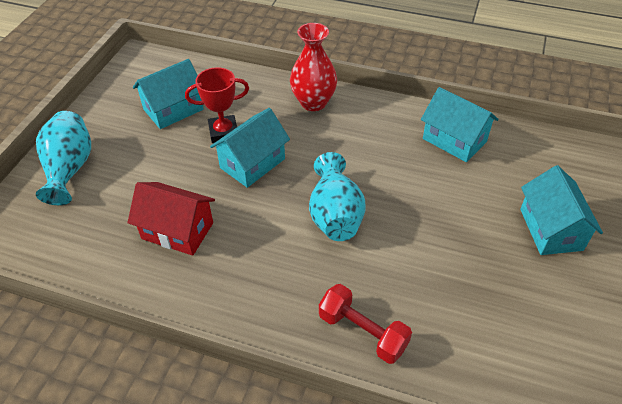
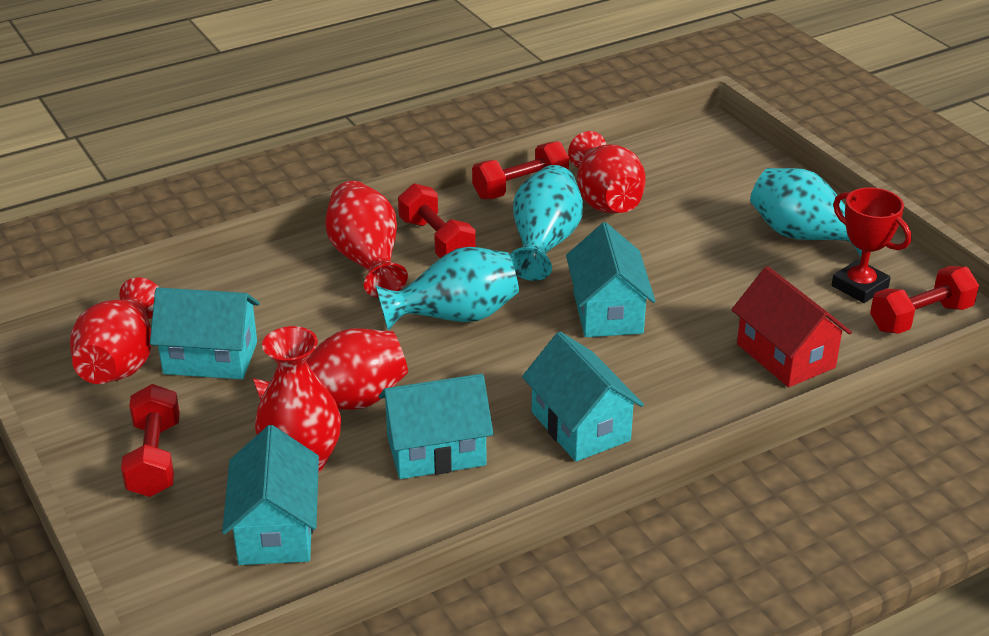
red dumbbell: [319,284,412,364] = 1 -> [121,384,180,497] [398,183,476,258] [472,141,569,200] [870,266,979,334] = 4
red vase: [290,23,337,111] = 1 -> [70,277,158,384] [253,328,408,410] [255,326,341,473] [325,181,408,297] [568,131,645,214] = 5
turquoise house: [133,59,204,129] [210,108,290,188] [421,87,499,162] [520,165,603,255] = 4 -> [150,287,260,379] [222,425,319,565] [379,374,493,479] [522,332,644,462] [566,222,655,337] = 5
turquoise vase: [36,111,91,205] [309,152,366,241] = 2 -> [376,247,519,330] [510,165,583,281] [750,168,862,257] = 3

